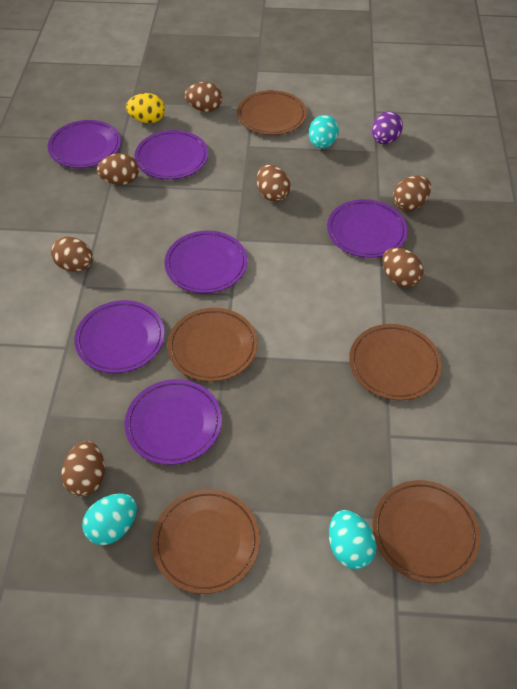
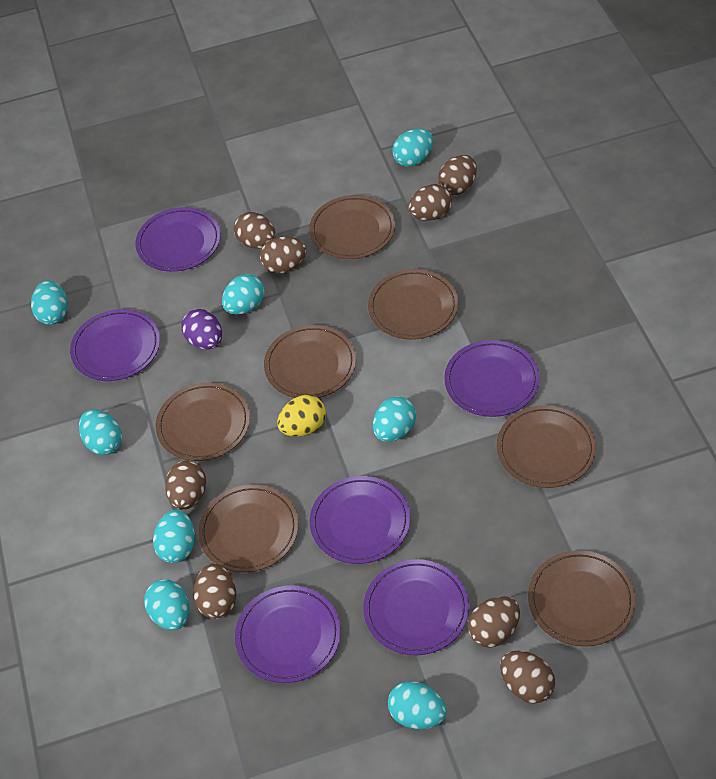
brown egg: [51,237,93,272] [61,441,105,497] [97,153,139,185] [185,82,222,112] [257,165,291,202] [382,248,424,287] [393,176,431,211] = 7 -> [165,461,206,510] [193,563,236,619] [234,212,276,248] [260,236,307,274] [408,184,452,221] [438,155,477,195] [468,596,520,648] [500,651,555,703] = 8
brown plate: [152,489,260,594] [167,308,258,382] [237,90,307,135] [349,324,442,400] [372,480,480,583] = 5 -> [156,382,250,461] [198,484,299,572] [264,325,356,398] [309,195,395,259] [368,269,458,340] [497,405,596,488] [528,550,636,647] = 7
turquoise egg: [82,493,137,545] [309,115,339,149] [329,510,376,569] = 3 -> [31,280,68,325] [79,409,122,455] [144,579,189,630] [153,509,195,563] [222,274,264,315] [373,396,416,442] [388,681,447,729] [392,129,433,167] = 8

